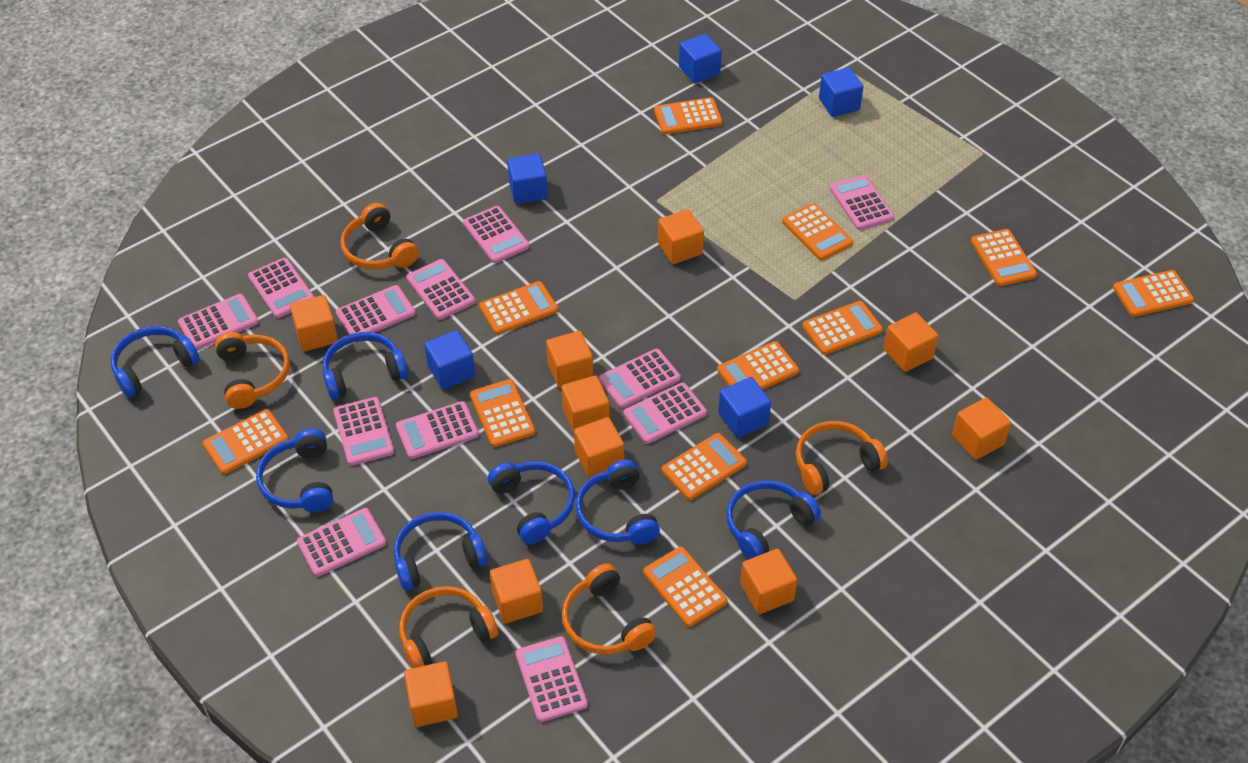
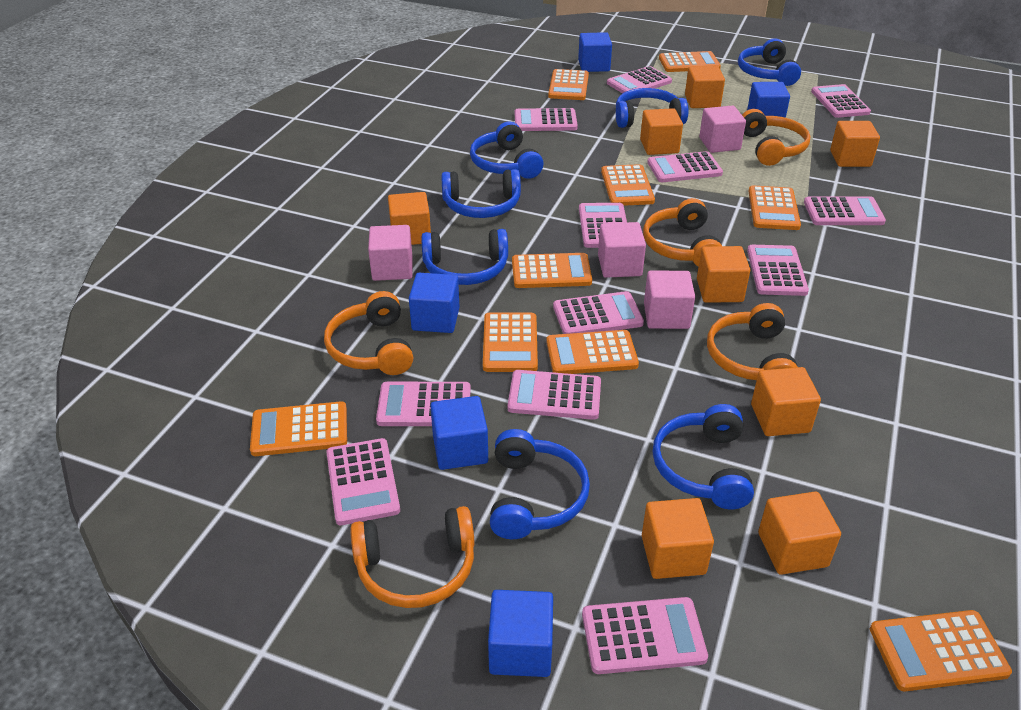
orange calculator: [203,409,289,474] [470,379,535,447] [479,281,558,335] [643,547,727,627] [654,97,723,135] [662,433,747,500] [717,341,799,390] [782,203,853,260] [802,301,883,355] [971,229,1037,286] [1113,270,1194,317] = 11 -> [250,401,347,456] [483,312,538,372] [512,253,592,288] [546,330,639,374] [548,69,589,100] [601,164,655,206] [659,51,721,72] [748,186,801,230] [870,610,1012,691] = 9
orange cube: [290,295,338,351] [404,661,458,727] [490,559,543,623] [546,331,593,388] [561,375,610,433] [574,417,624,478] [658,209,704,264] [740,549,797,614] [884,313,938,372] [952,397,1011,460] = 10 -> [388,192,431,245] [640,108,683,155] [642,498,714,579] [685,66,725,108] [697,246,750,303] [751,367,821,436] [758,492,841,575] [830,121,880,167] = 8
pink cube: none = 0 -> [368,225,412,281] [598,222,646,278] [644,270,695,329] [699,106,746,153] = 4

